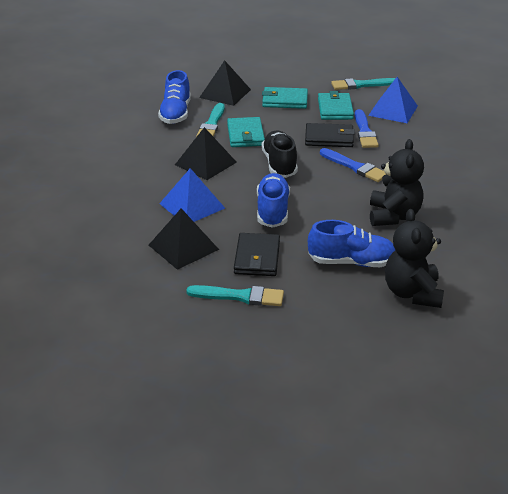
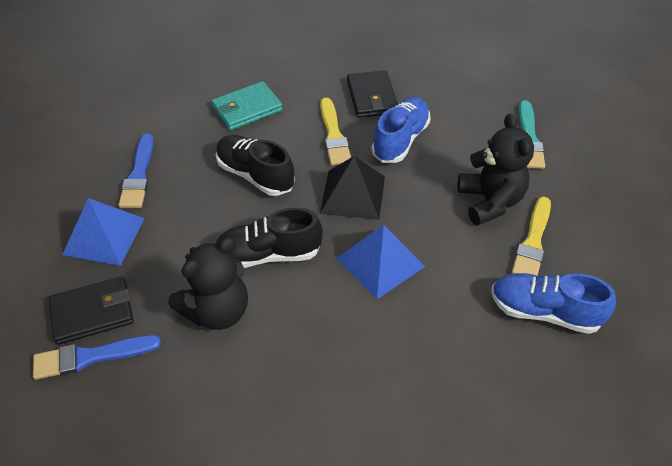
black pyramid: [149,208,219,270] [175,127,237,180] [199,60,251,106] = 3 -> [320,156,385,220] = 1
black shoe: [262,130,298,178] = 1 -> [216,135,295,196] [216,208,323,268] = 2
blue shoe: [158,70,191,124] [257,173,290,228] [308,220,395,267] = 3 -> [371,97,431,163] [491,273,616,334] = 2
turquoise brush: [186,285,284,306] [196,103,225,137] [331,78,395,90] = 3 -> [518,100,545,169] = 1
turquoise wallet: [227,117,265,147] [262,87,308,109] [318,91,354,120] = 3 -> [211,81,283,130] = 1
yellow brush: none = 0 -> [320,98,351,165] [511,196,551,276] = 2

